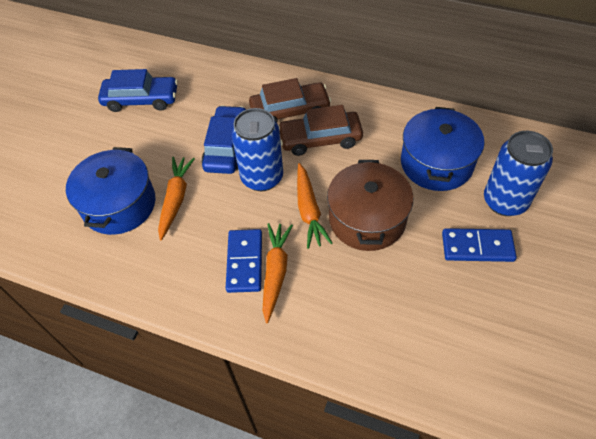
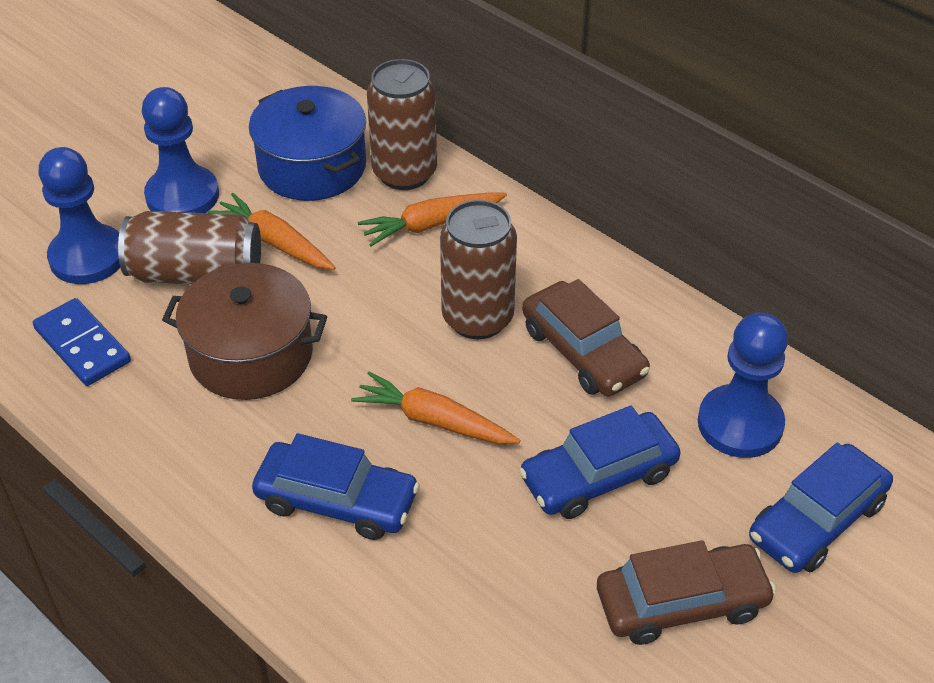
blue can: [231,108,283,191] [484,131,553,216] = 2 -> none = 0
blue car: [98,69,178,112] [201,105,246,174] = 2 -> [252,433,420,540] [519,406,681,519] [749,442,893,573] = 3
blue domino: [226,229,262,293] [442,228,517,262] = 2 -> [33,298,131,386] = 1
blue pawn: none = 0 -> [39,147,120,284] [142,87,219,213] [698,312,788,458] = 3
blue pot: [66,147,156,235] [401,107,484,191] = 2 -> [249,86,366,201] = 1
brown can: none = 0 -> [118,211,261,284] [367,59,437,190] [440,200,517,339] = 3

